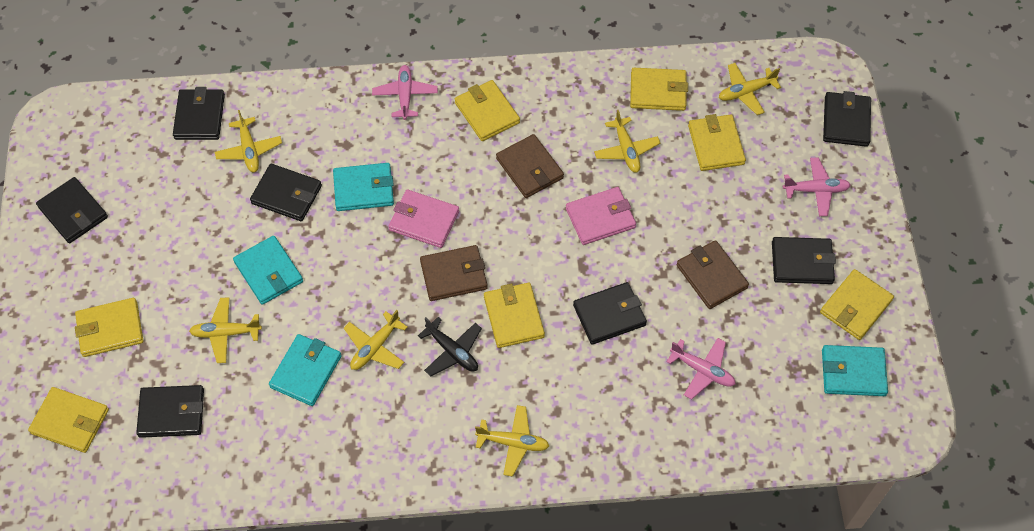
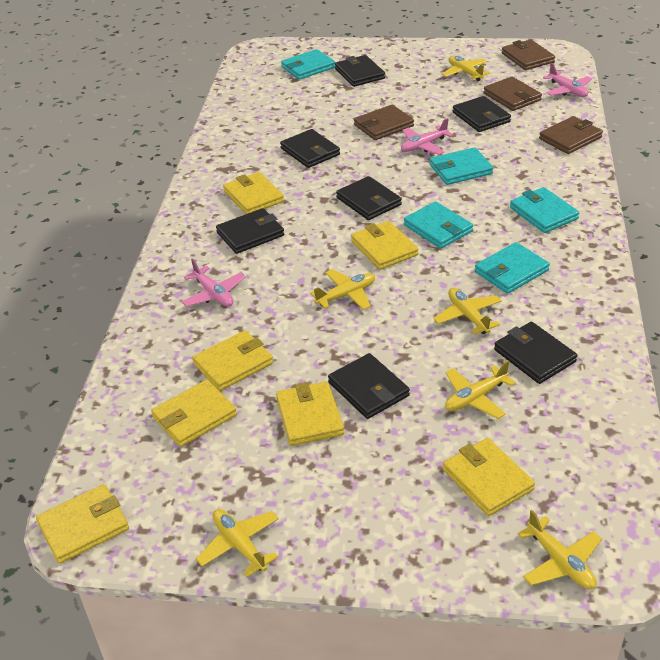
black plane: [418,317,482,376] = 1 -> none = 0
brown wallet: [420,245,488,301] [496,134,564,198] [677,240,749,309] = 3 -> [354,105,414,140] [483,76,542,111] [502,39,555,70] [539,116,603,154] = 4
pink wallet: [388,189,459,248] [566,187,636,245] = 2 -> none = 0
turquoise wallet: [233,236,303,305] [269,334,342,406] [333,163,394,211] [822,345,888,396] = 4 -> [281,49,335,80] [404,201,473,249] [430,147,493,185] [475,242,550,294] [510,187,579,233] = 5

